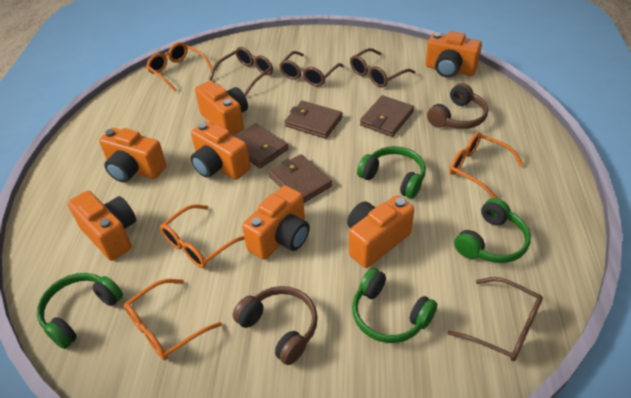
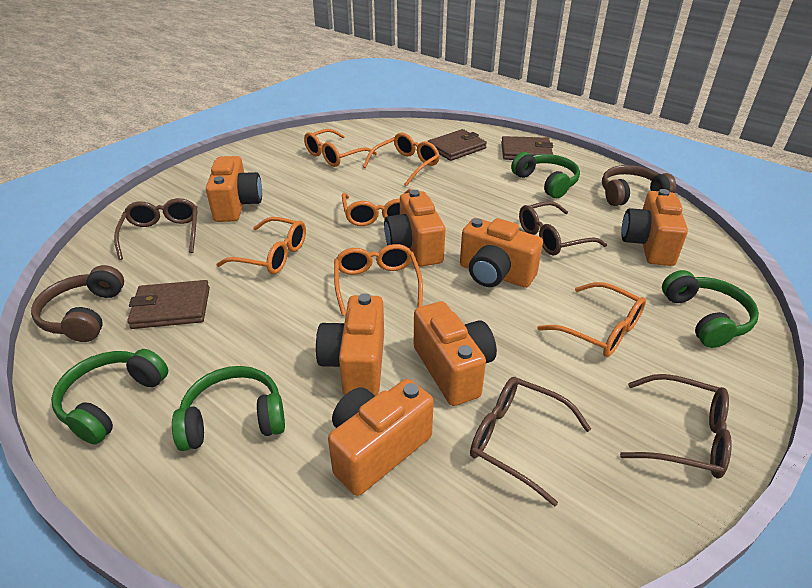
brown wallet: [235,123,289,168] [269,154,332,203] [284,101,342,139] [360,95,414,137] = 4 -> [127,280,210,329] [427,129,487,161] [501,136,553,160] = 3
orange glasses: [124,279,222,360] [146,42,213,92] [160,204,245,268] [449,132,524,198] = 4 -> [216,217,306,274] [304,129,377,167] [334,244,423,316] [342,189,412,226] [363,133,440,186] [537,282,646,357] = 6

